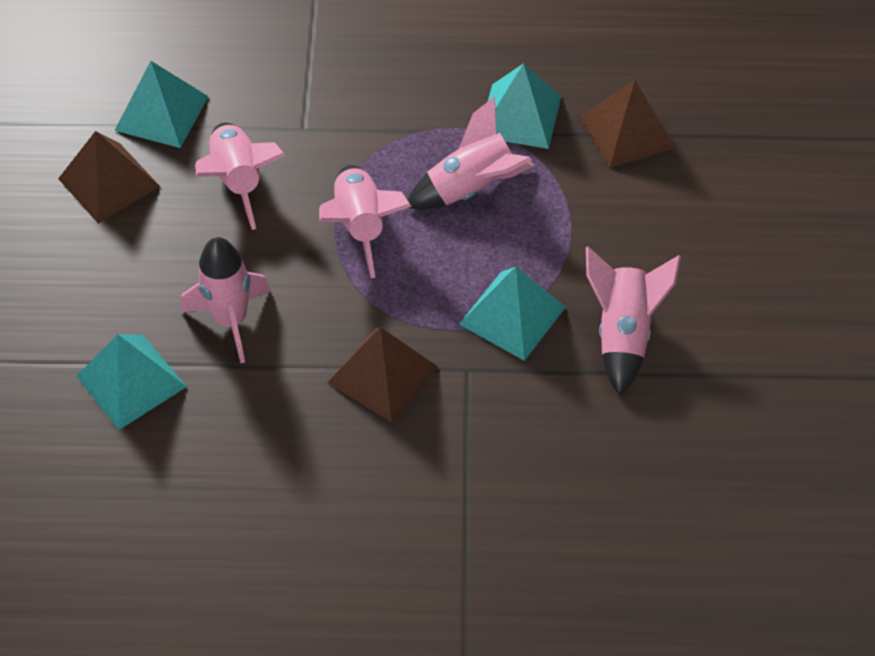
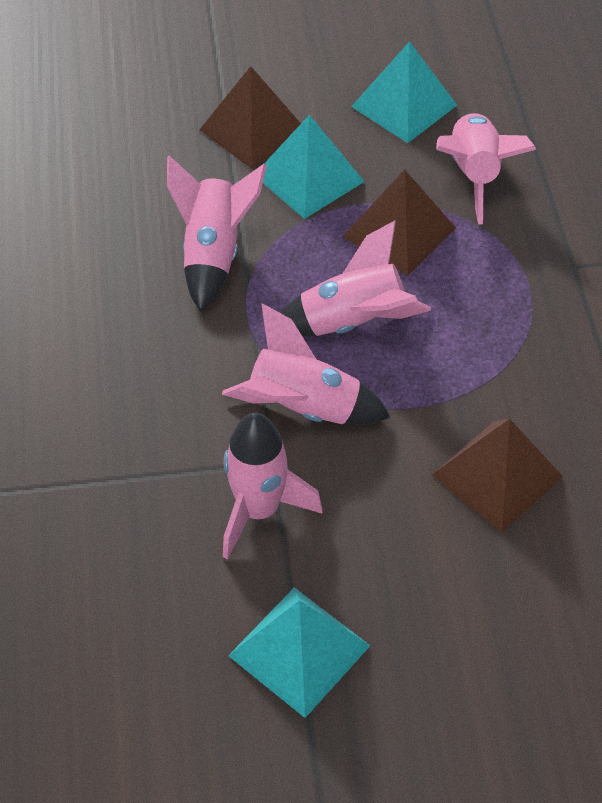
turquoise pyramid: [76,334,187,430] [114,61,209,148] [459,267,566,361] [488,63,561,149] = 4 -> [228,587,370,718] [263,114,365,219] [351,41,457,143] = 3

